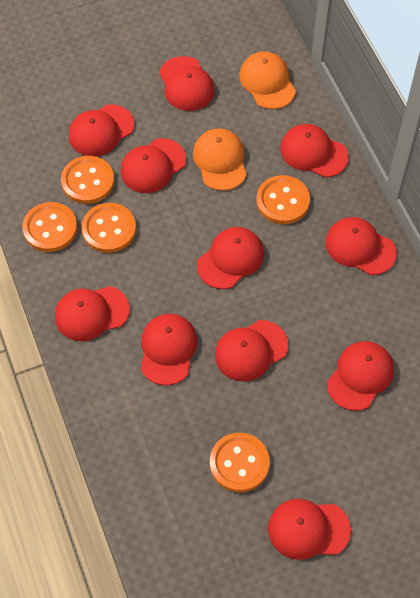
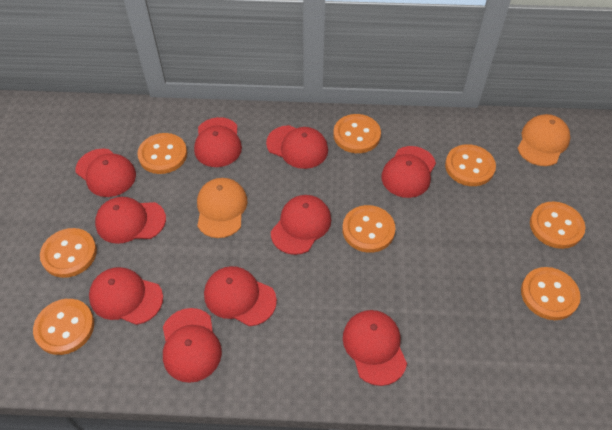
orange button: [22,202,77,252] [61,156,114,204] [82,203,136,253] [210,433,270,492] [256,175,310,224] = 5 -> [33,299,94,355] [40,228,97,278] [137,133,187,174] [333,114,381,153] [342,205,395,253] [445,144,496,186] [521,267,581,320] [530,202,585,249] = 8
red cap: [55,286,130,341] [69,104,134,157] [121,138,186,193] [141,314,197,385] [159,56,214,111] [197,227,264,289] [215,320,288,382] [268,499,351,560] [280,124,349,178] [325,217,397,275] [327,341,394,411] = 11 -> [76,148,136,197] [89,267,163,325] [95,197,166,244] [163,308,222,383] [194,117,242,167] [204,266,277,326] [266,125,328,169] [271,195,331,255] [343,310,407,386] [382,146,436,198] = 10

